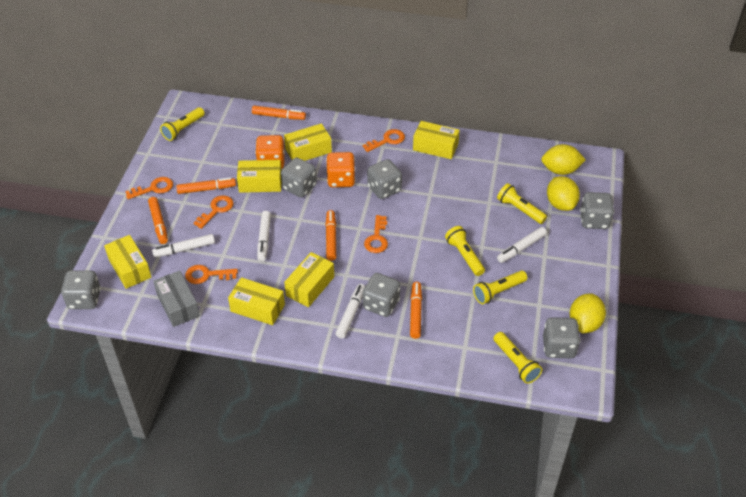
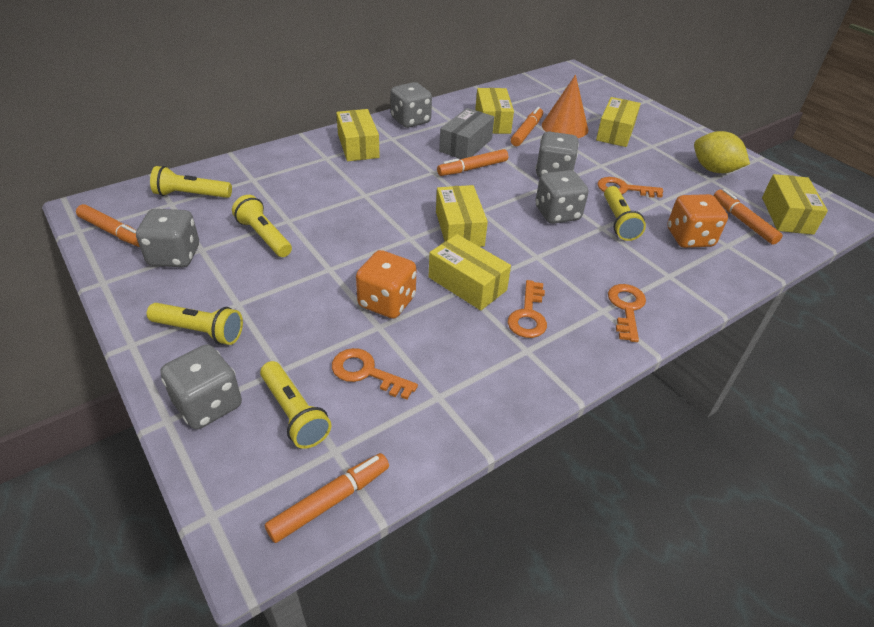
grey dice: [61,270,101,309] [281,158,317,198] [363,273,400,317] [367,159,402,199] [543,317,580,358] [580,192,614,229] = 6 -> [136,209,199,267] [160,344,242,429] [390,82,432,128] [535,132,579,177] [535,170,589,224] = 5
orange cone: none = 0 -> [542,75,588,138] = 1
orange key: [125,177,173,199] [185,265,238,284] [194,195,233,229] [362,129,405,152] [364,215,388,253] = 5 -> [332,348,418,400] [508,280,547,338] [597,177,663,198] [608,284,646,342] = 4
white marker: [152,234,215,257] [257,211,271,261] [336,284,365,339] [497,227,547,263] = 4 -> none = 0
yellow lemon: [541,144,586,175] [547,176,580,211] [570,293,606,333] = 3 -> [694,131,750,173] = 1

